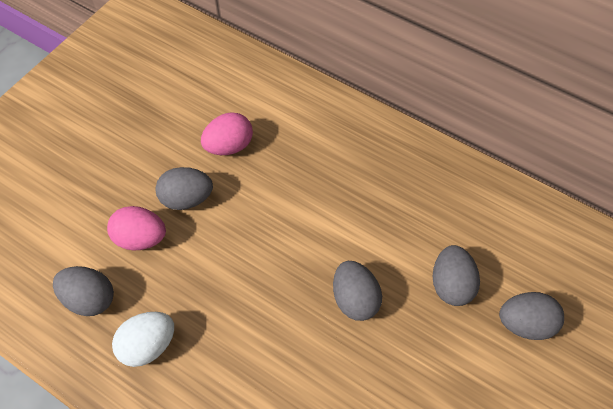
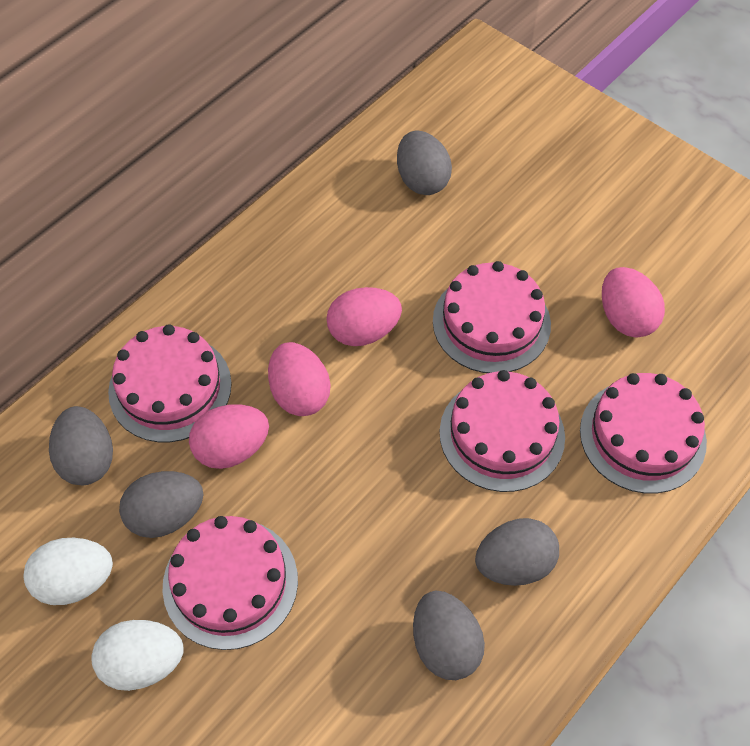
pink cake: none = 0 -> [108,324,232,442] [163,516,298,650] [433,261,551,373] [440,370,565,492] [580,373,707,494] = 5
pink egg: [107,206,166,251] [201,112,253,155] = 2 -> [189,404,269,469] [268,342,330,416] [326,287,402,346] [602,267,665,338] = 4
white egg: [112,312,174,367] = 1 -> [24,538,113,605] [91,620,184,691] = 2

